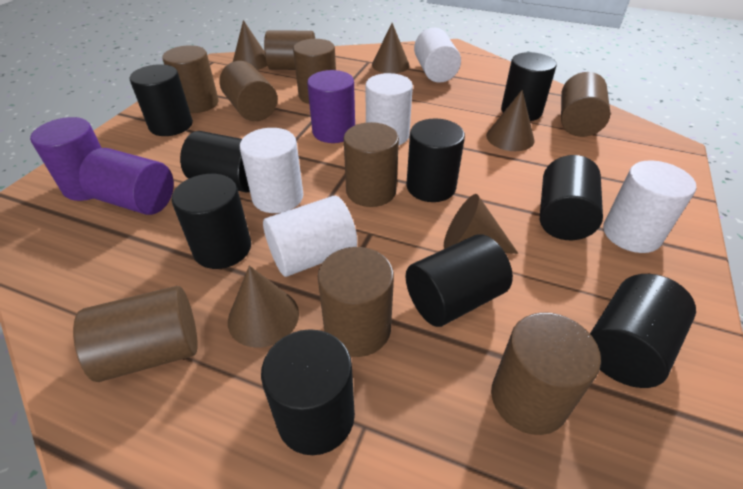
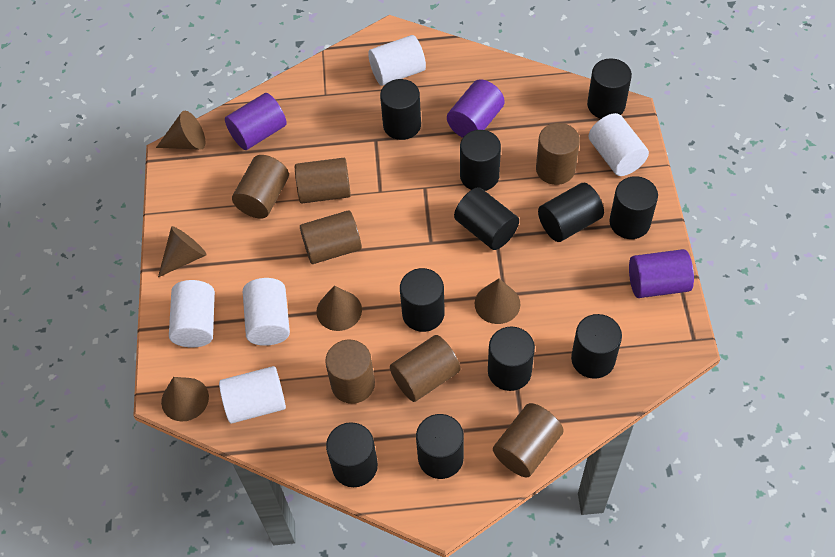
black cylinder: [130,64,193,136] [171,174,251,269] [180,131,250,192] [261,329,355,455] [406,118,465,202] [406,234,513,327] [501,52,557,121] [540,155,603,240] [590,274,696,388] = 9 -> [326,422,378,487] [380,79,421,140] [400,268,445,332] [416,414,464,479] [454,187,519,250] [460,130,501,191] [488,327,535,391] [538,183,604,242] [571,314,622,379] [587,58,632,119] [609,176,658,239] = 11
brown cylinder: [73,286,198,382] [162,45,219,113] [219,61,277,121] [264,30,315,70] [293,39,336,104] [318,247,394,357] [344,122,399,207] [491,312,601,435] [561,72,610,137] = 9 -> [232,155,289,219] [295,158,351,204] [300,210,362,264] [325,340,375,404] [390,335,460,402] [493,403,564,478] [536,123,580,185] = 7

